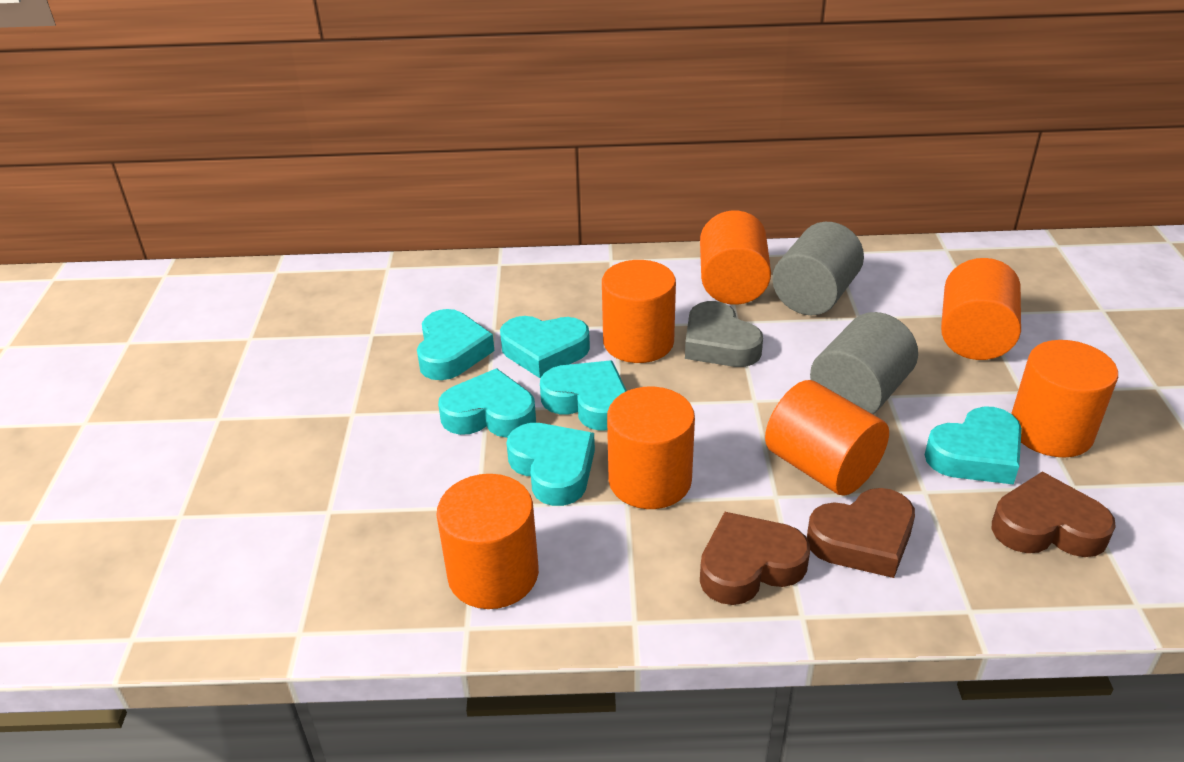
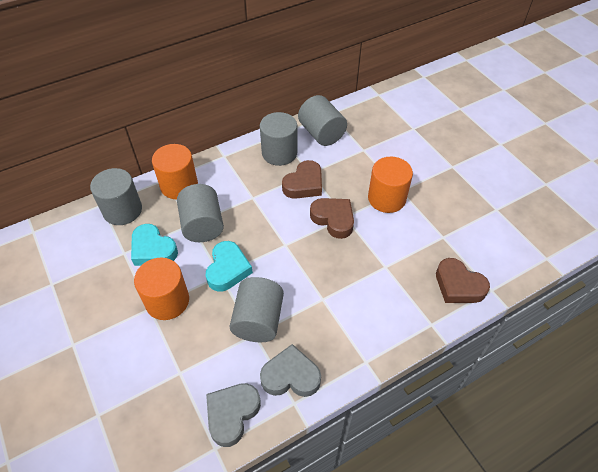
grey cylinder: [772,222,864,316] [810,312,918,414] = 2 -> [90,168,142,225] [177,184,224,242] [229,277,284,342] [260,112,297,166] [298,95,347,146] = 5
grey heart: [685,301,763,367] = 1 -> [206,383,261,447] [260,344,321,397] = 2
orange cylinder: [437,474,539,609] [602,260,676,363] [607,387,695,509] [700,211,771,305] [765,380,889,496] [941,258,1021,360] [1011,340,1118,458] = 7 -> [134,258,189,320] [152,144,198,199] [368,157,413,213] = 3
turquoise heart: [417,309,494,380] [438,368,536,438] [500,316,590,378] [506,423,595,506] [540,360,627,431] [925,406,1022,485] = 6 -> [131,224,178,266] [206,241,253,292] = 2

